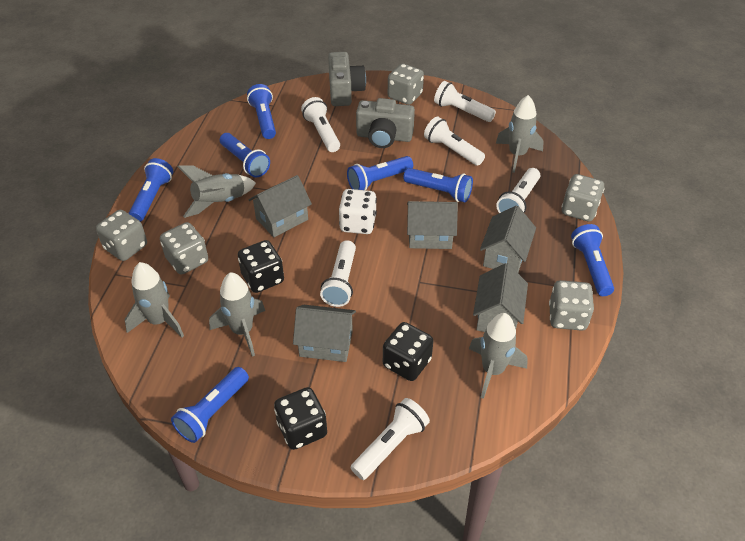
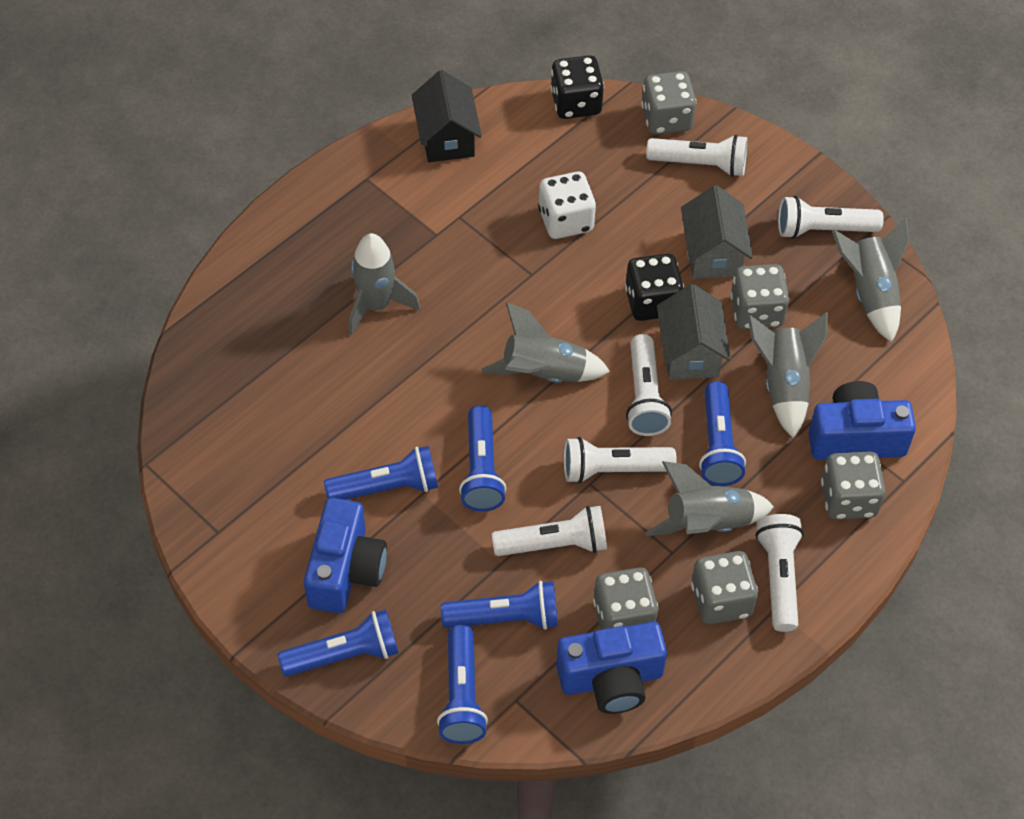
black dice: [238,240,284,293] [274,387,327,450] [383,322,433,381] = 3 -> [551,55,604,119] [625,254,684,321] = 2
black house: none = 0 -> [412,70,482,162] = 1
blue camera: none = 0 -> [304,498,387,613] [556,622,667,714] [809,381,916,460] = 3
blue flashlight: [129,158,174,222] [171,367,249,443] [220,133,270,178] [247,84,276,139] [347,156,413,190] [403,168,473,202] [571,224,614,296] = 7 -> [278,609,399,677] [324,446,438,500] [437,625,488,744] [441,581,558,630] [459,405,506,511] [699,381,746,486] = 6
grey camera: [328,52,366,106] [356,98,415,148] = 2 -> none = 0
grey house: [248,175,312,237] [293,305,356,362] [407,201,458,249] [473,263,528,332] [480,205,536,273] = 5 -> [657,284,731,380] [681,185,753,279] = 2

